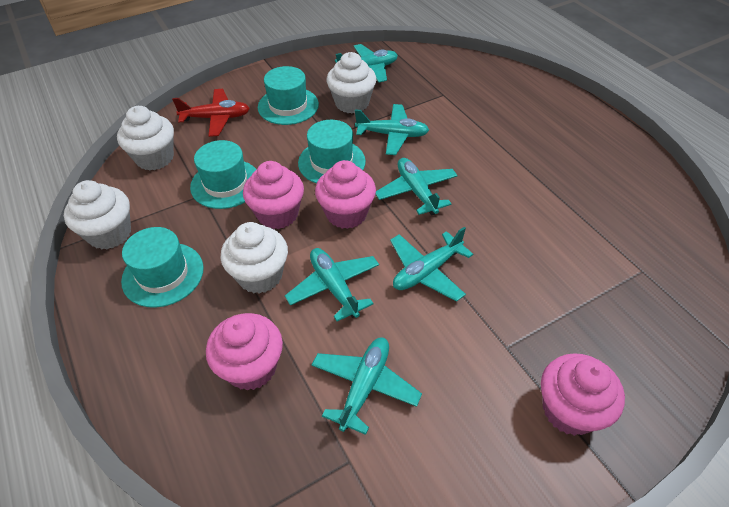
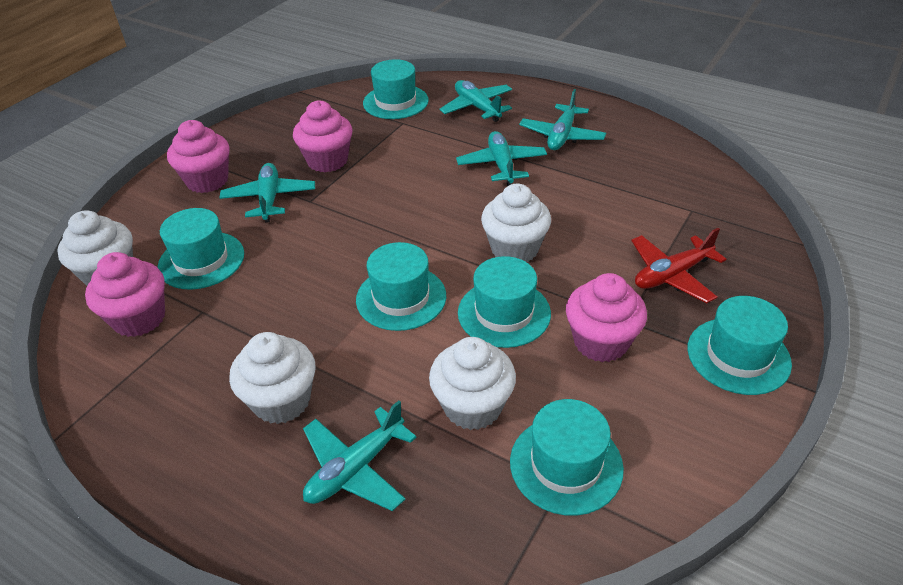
turquoise hat: [121,227,204,308] [190,140,257,209] [258,66,319,125] [298,120,366,183] = 4 -> [158,208,244,289] [356,242,446,331] [363,59,429,119] [458,256,551,348] [510,399,624,516] [687,296,792,395] = 6
turquoise plane: [285,248,379,321] [312,337,422,435] [335,44,398,82] [355,104,429,155] [376,158,458,216] [390,227,473,302] = 6 -> [219,163,315,223] [303,401,417,511] [439,80,512,122] [456,131,547,186] [519,89,606,150] = 5

